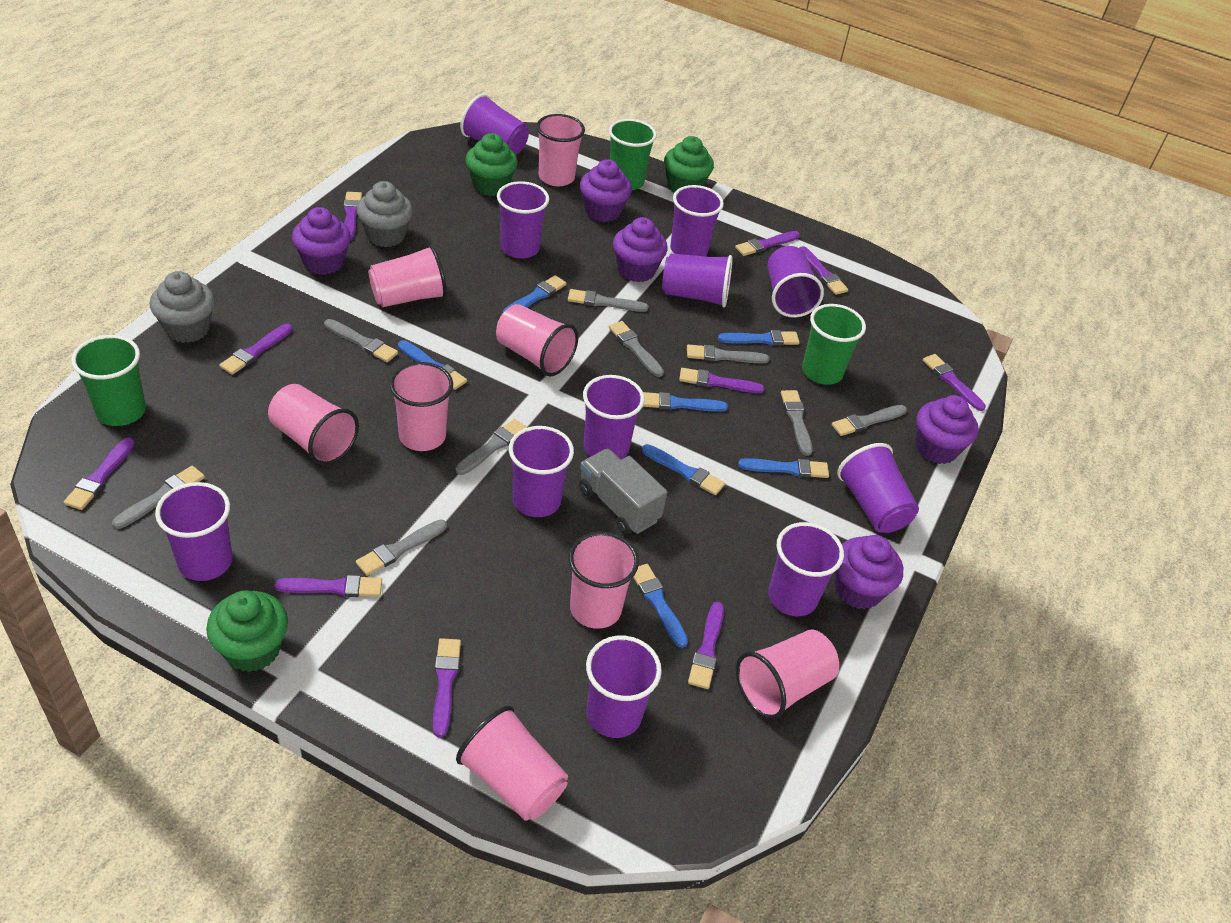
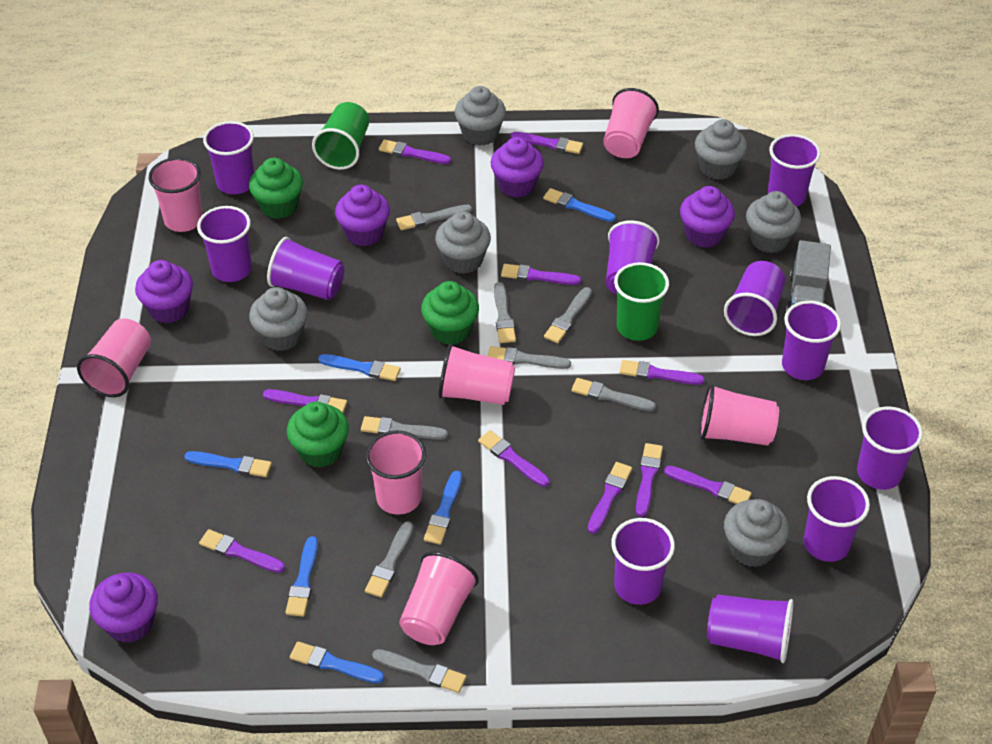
blue brush: [398,340,467,390] [503,275,567,312] [633,564,688,648] [642,444,725,495] [643,392,728,412] [718,330,800,345] [738,458,829,478] = 7 -> [184,451,272,477] [285,536,318,617] [290,642,384,683] [318,354,401,381] [424,471,462,545] [543,188,616,222] = 6
green cup: [71,335,146,426] [609,119,657,190] [802,304,866,385] = 3 -> [312,102,369,170] [614,262,669,341] = 2
grey brush: [112,466,205,529] [324,319,398,362] [356,519,447,576] [456,419,527,475] [568,289,649,312] [609,321,664,377] [687,344,769,363] [781,390,813,456] [832,405,907,436] = 9 -> [361,416,448,440] [365,521,414,598] [372,649,467,693] [396,205,472,230] [488,346,571,369] [494,282,516,343] [544,287,592,343] [571,378,656,411] = 8
grey cupcake: [150,271,215,343] [357,181,413,247] = 2 -> [249,287,308,351] [435,211,491,274] [455,86,506,146] [695,119,748,180] [724,499,789,567] [746,191,801,253] = 6
pink cup: [268,384,359,465] [368,245,447,307] [390,362,453,451] [456,706,568,821] [496,304,578,376] [536,114,585,186] [569,532,639,629] [736,630,839,720] = 8 -> [77,318,151,397] [149,157,203,232] [365,430,426,515] [399,551,479,645] [438,344,515,405] [603,88,659,158] [699,384,779,446] = 7

